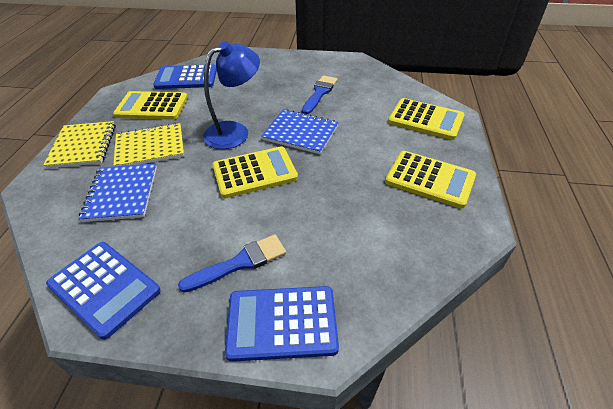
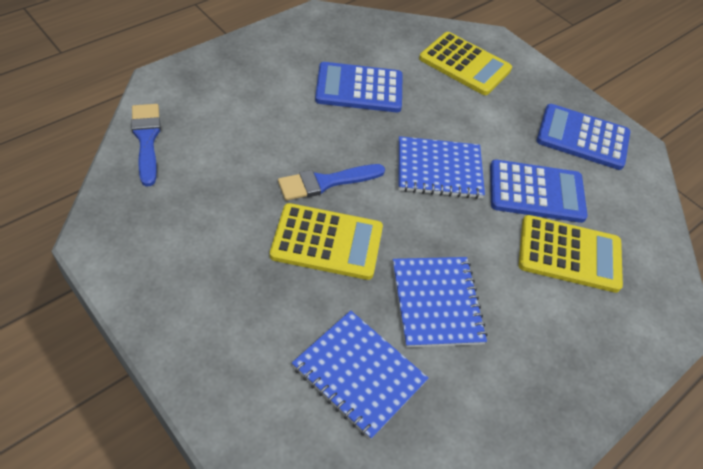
blue lamp: [203,41,260,149] = 1 -> none = 0
blue notebook: [79,163,157,222] [261,109,339,154] = 2 -> [292,310,429,440] [392,257,488,348] [398,136,485,199] = 3
yellow calculator: [113,91,188,120] [212,147,298,198] [385,151,476,209] [388,98,465,140] = 4 -> [270,203,383,280] [419,32,512,95] [519,215,623,293] = 3
yellow notebook: [44,121,116,168] [113,123,184,166] = 2 -> none = 0

